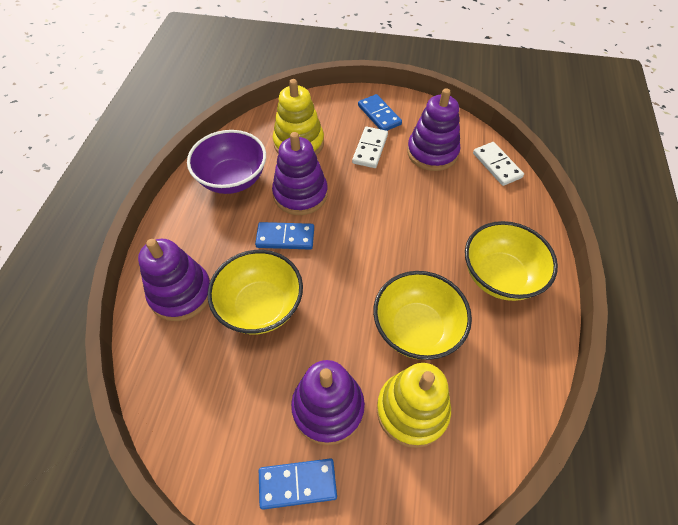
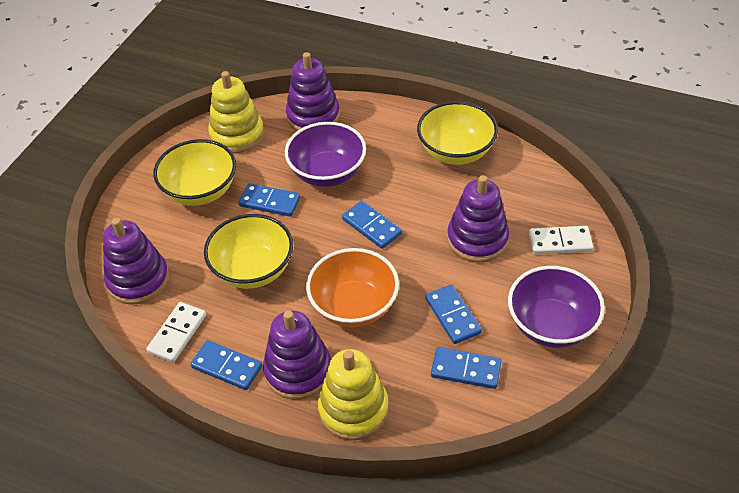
blue domino: [255,222,314,250] [259,458,337,510] [358,94,402,131] = 3 -> [191,340,262,390] [238,183,300,217] [342,201,402,249] [425,284,482,344] [431,347,501,389] = 5
orange bowl: none = 0 -> [306,248,399,327] = 1
purple bowl: [187,130,266,194] = 1 -> [285,122,366,187] [508,266,605,348] = 2

